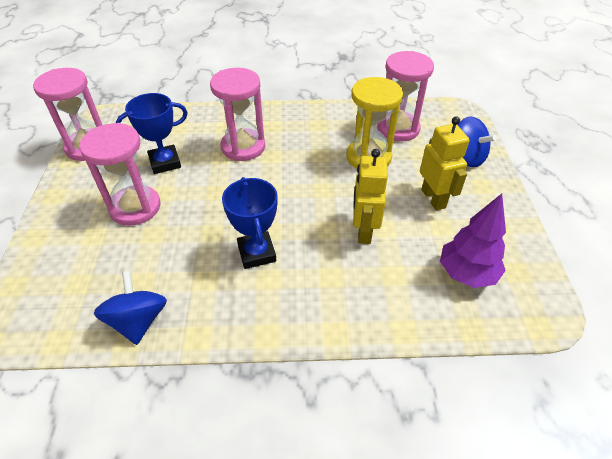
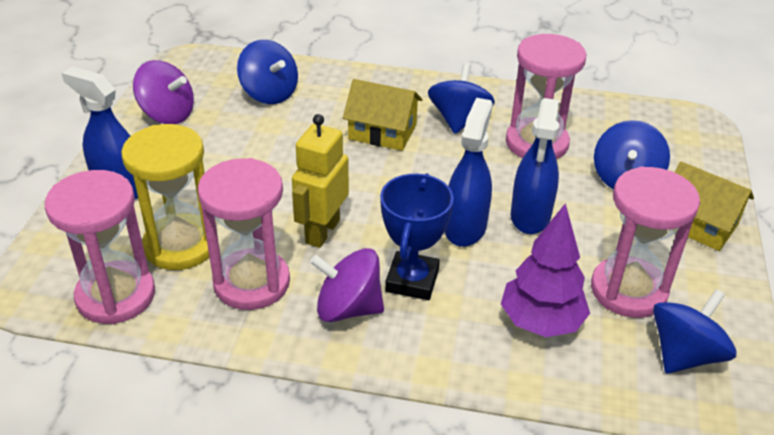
blue spinning top: [94,271,167,345] [458,116,497,167] = 2 -> [237,40,298,104] [428,63,495,134] [594,120,670,190] [653,289,736,373] = 4
blue spray bottle: none = 0 -> [61,67,138,199] [445,98,493,247] [511,98,559,234] = 3
blue trophy: [116,93,188,174] [222,177,278,269] = 2 -> [380,173,454,300] = 1
purple spinning top: none = 0 -> [133,60,194,124] [310,248,384,322] = 2
yellow house: none = 0 -> [343,79,422,151] [674,161,754,251] = 2
yellow robot: [353,149,388,244] [420,116,469,210] = 2 -> [292,114,349,248] = 1

